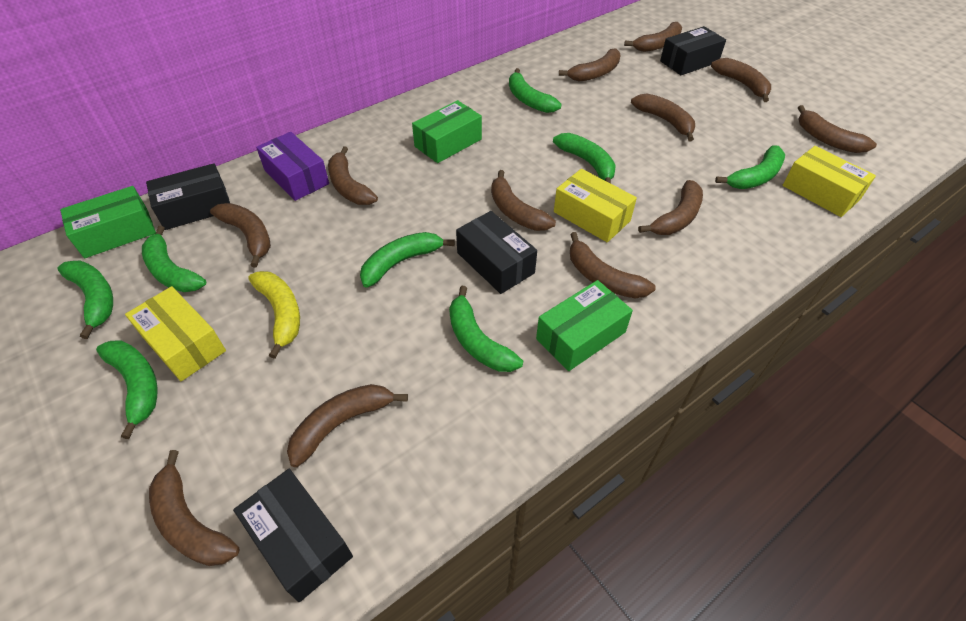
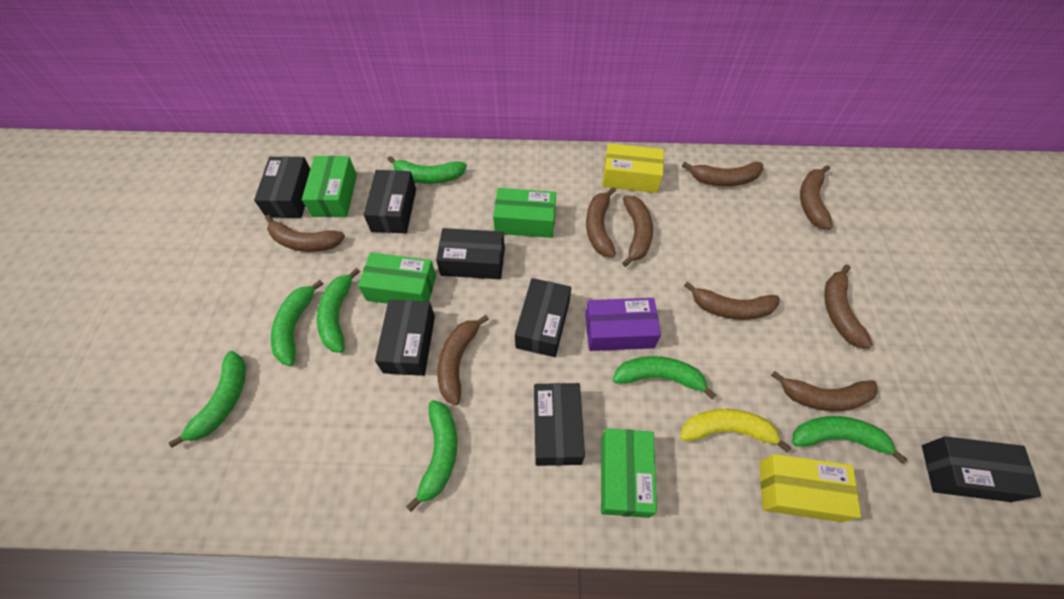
black box: [146,163,230,230] [233,469,353,602] [456,211,537,294] [660,26,726,75] = 4 -> [254,156,310,218] [363,170,416,233] [375,300,435,376] [436,228,505,279] [515,278,571,357] [534,383,585,466] [922,436,1041,502] = 7
brown banana: [149,450,240,566] [210,203,271,267] [287,384,408,467] [328,146,378,205] [491,170,556,231] [559,48,621,82] [570,232,656,298] [624,22,682,52] [631,93,695,141] [638,180,703,235] [711,58,771,102] [798,105,877,153] = 12 -> [265,215,345,252] [437,315,489,405] [586,187,616,257] [622,195,653,267] [682,162,764,186] [684,282,780,320] [771,371,878,411] [800,165,833,230] [824,265,873,349] = 9
green banana: [57,261,113,339] [96,341,157,439] [142,226,206,292] [360,232,455,288] [449,286,523,372] [509,68,562,113] [553,133,616,184] [715,145,785,189] = 8 -> [168,351,246,448] [271,280,323,366] [317,268,360,353] [387,156,467,184] [406,400,457,512] [613,356,717,400] [792,416,907,464] = 7
green box: [60,186,156,258] [412,100,482,163] [536,280,633,371] = 3 -> [302,156,357,217] [358,252,436,304] [493,188,556,238] [601,428,657,518] = 4
yellow box: [125,286,226,381] [554,169,637,242] [782,146,876,217] = 3 -> [602,143,664,193] [760,454,861,522] = 2

